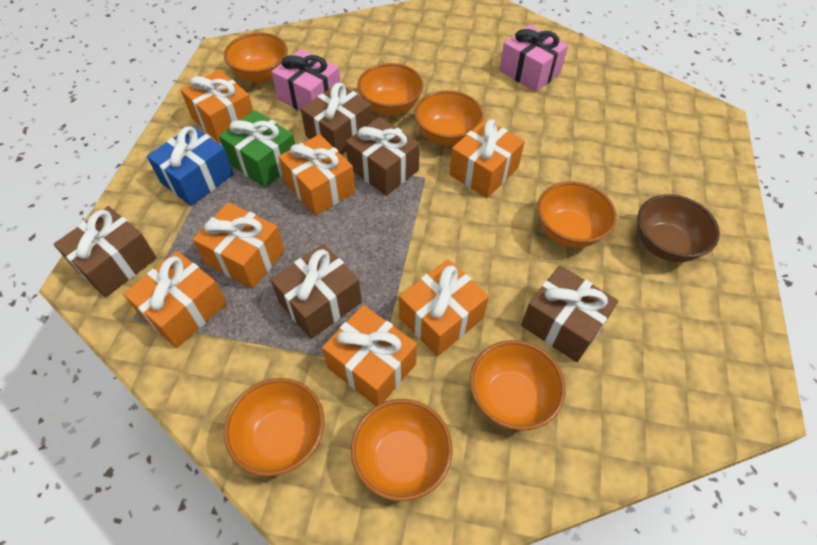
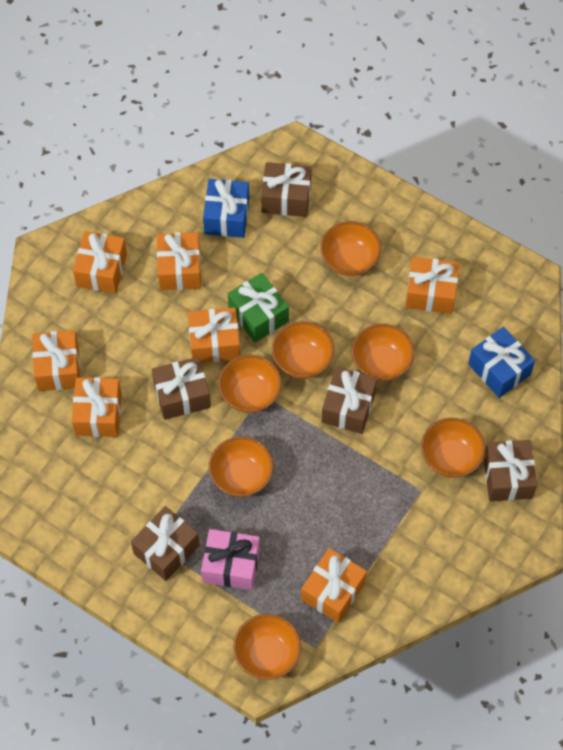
blue gift: [147,126,234,206] = 1 -> [203,179,249,238] [468,327,535,398] = 2
brown bowl: [637,194,720,262] = 1 -> none = 0
pink gift: [271,49,341,111] [499,25,568,92] = 2 -> [201,529,260,590] = 1

